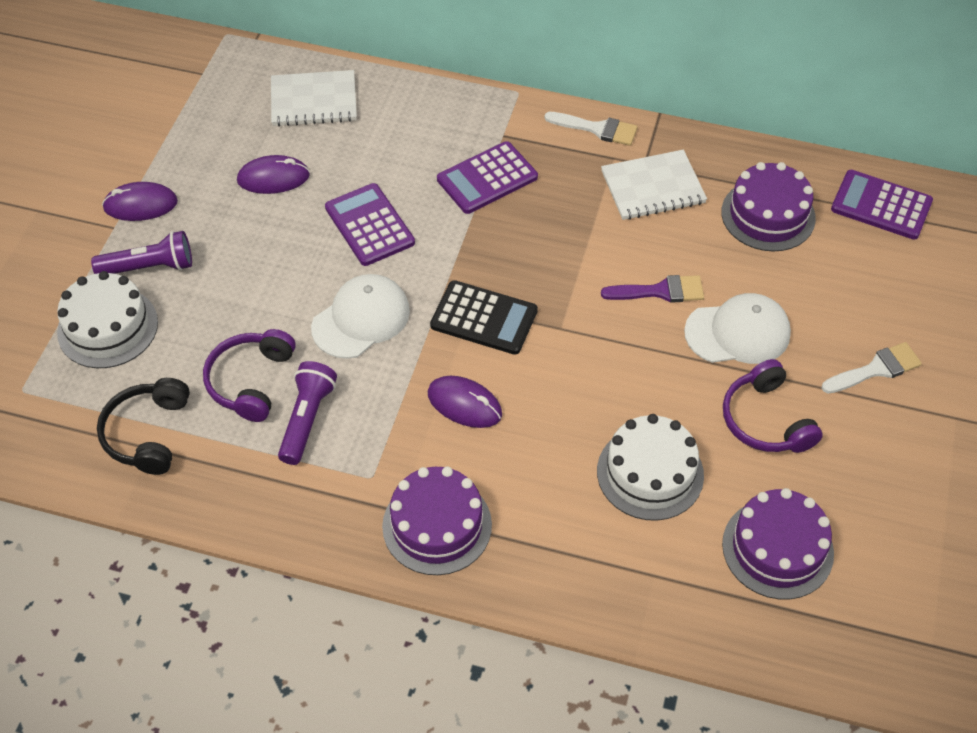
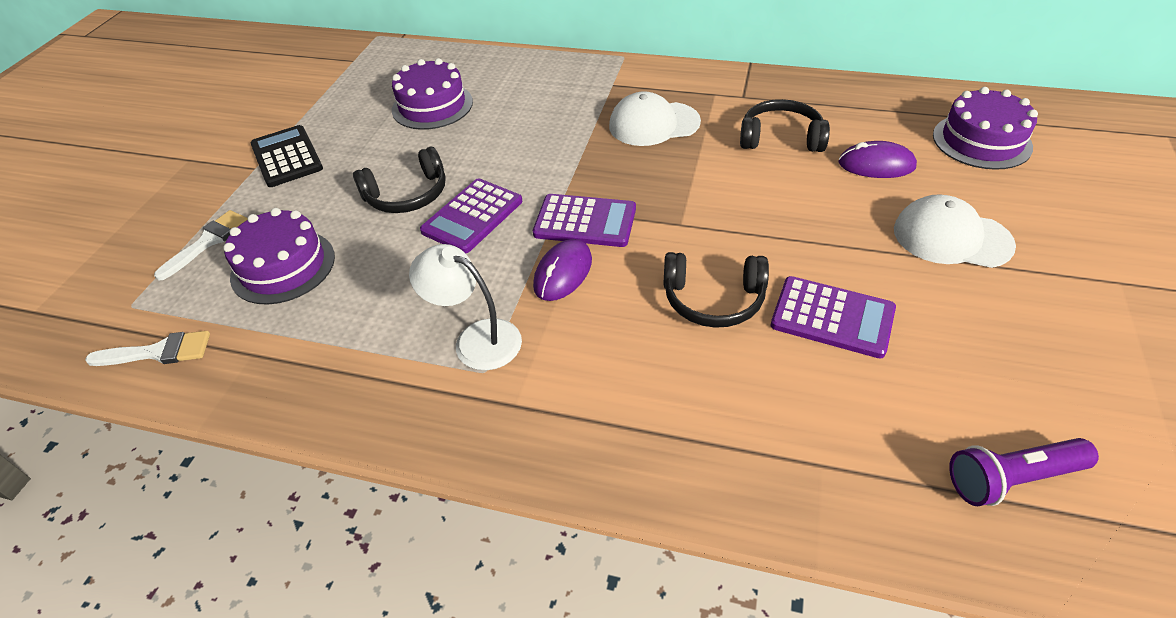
black headphones: [97,378,190,475] = 1 -> [353,147,446,213] [663,252,769,328] [740,99,830,152] = 3
purple brush: [601,275,704,303] = 1 -> none = 0
purple flashlight: [91,231,192,274] [278,361,337,465] = 2 -> [949,438,1099,506] = 1
purple headphones: [203,329,296,422] [723,359,823,453] = 2 -> none = 0
purple mouse: [102,182,178,221] [237,155,310,194] [428,376,502,428] = 3 -> [533,239,592,301] [838,141,917,178] = 2
white cake: [57,271,158,368] [597,414,704,521] = 2 -> none = 0
white lamp: none = 0 -> [409,244,522,370] = 1
white notebook: [271,70,357,127] [601,150,707,220] = 2 -> none = 0

